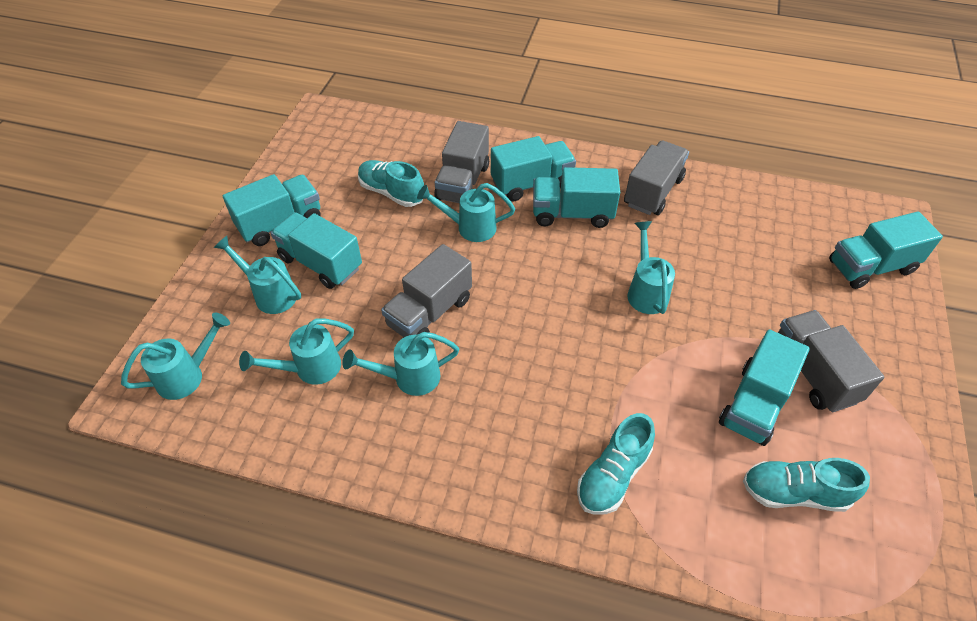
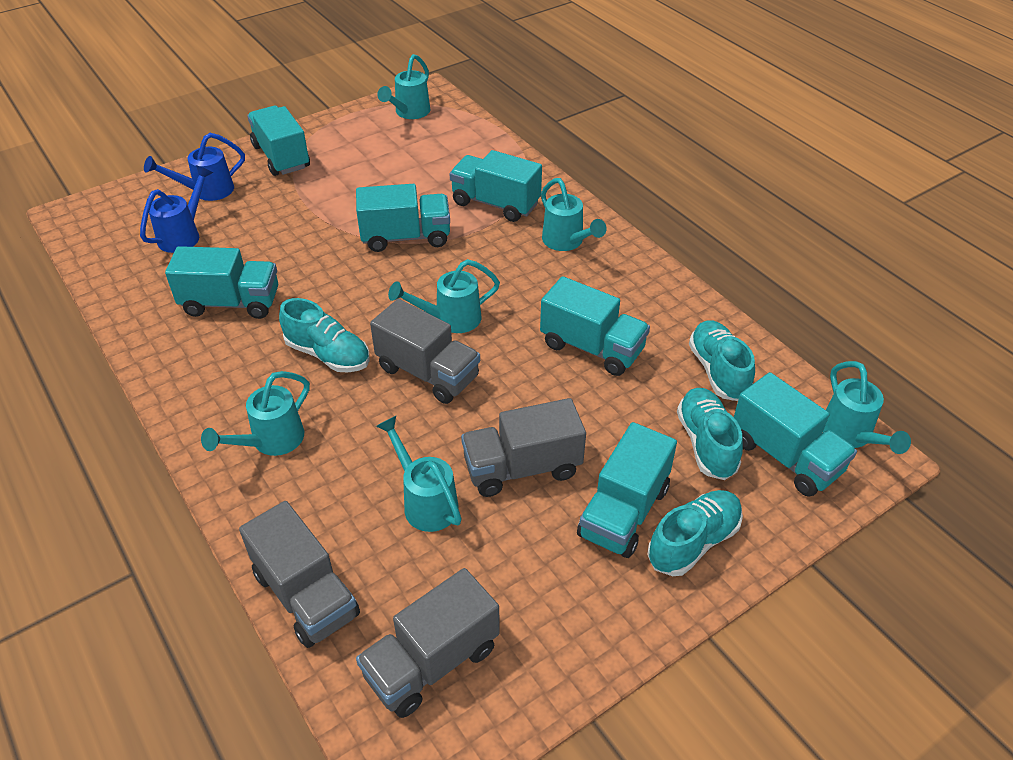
blue watering can: none = 0 -> [140,165,213,253] [144,133,245,201] = 2
turquoise shoe: [358,160,424,207] [577,413,655,515] [743,458,870,512] = 3 -> [279,298,370,372] [647,490,743,576] [677,388,743,480] [689,320,755,401] = 4
turquoise truck: [223,174,321,246] [271,212,362,289] [491,136,576,201] [533,167,620,228] [719,329,810,446] [829,212,943,289] = 6 -> [165,246,278,319] [247,106,310,176] [356,184,450,252] [450,150,542,222] [540,276,650,376] [577,422,677,558] [734,372,857,497] = 7

